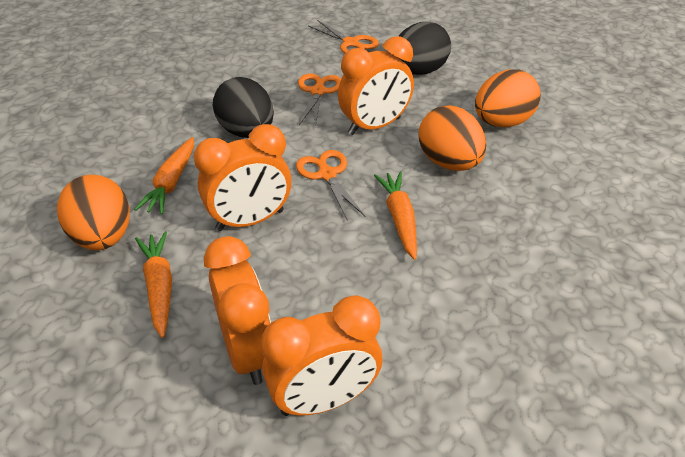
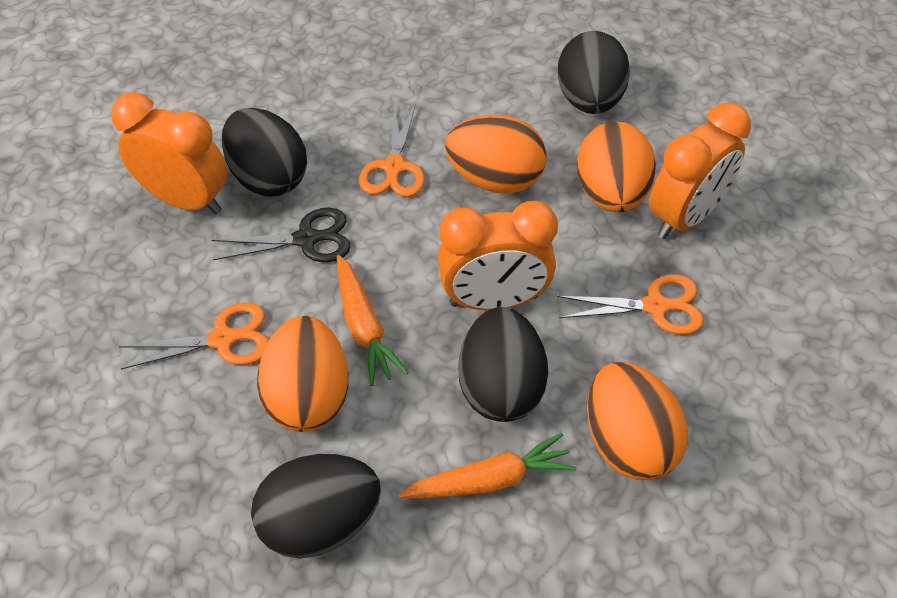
black egg: [213,77,274,138] [398,22,451,75] = 2 -> [222,108,307,197] [251,454,381,558] [459,307,548,422] [557,31,630,114] = 4
black scissors: none = 0 -> [211,208,351,262] = 1
orange carrot: [134,137,194,214] [135,231,172,338] [374,171,417,260] = 3 -> [337,255,409,386] [398,433,576,498] = 2
orange clock: [194,124,291,231] [204,236,271,385] [261,295,383,416] [338,36,414,135] = 4 -> [111,92,227,214] [438,201,558,311] [649,103,751,239] = 3
orange egg: [57,174,130,250] [419,105,486,171] [475,69,541,127] = 3 -> [257,316,348,432] [445,115,547,194] [577,122,656,212] [587,362,688,480] = 4

